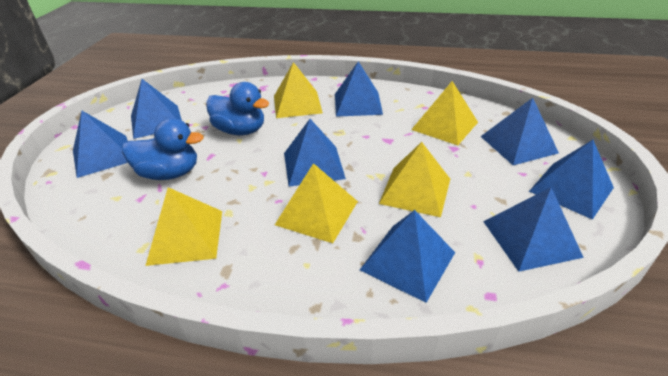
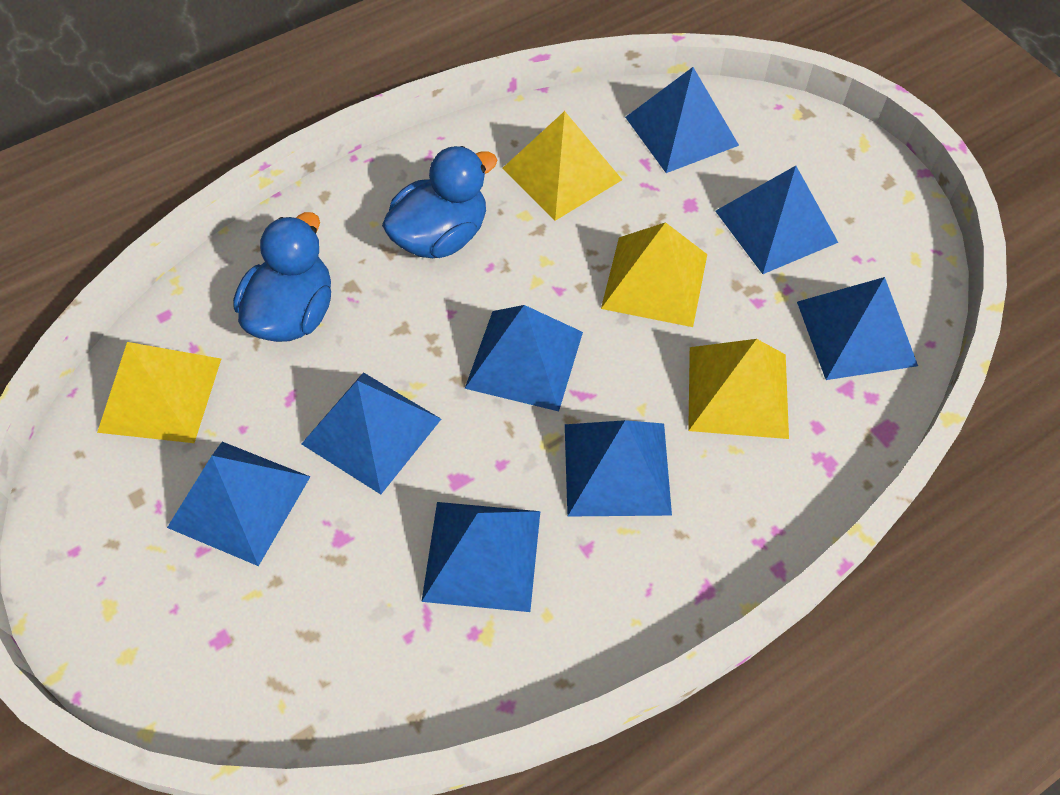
yellow pyramid: [145,187,222,266] [274,62,323,118] [275,163,358,243] [379,142,450,217] [411,81,478,145] = 5 -> [97,342,221,443] [503,111,622,221] [601,222,707,327] [688,339,789,439] = 4

